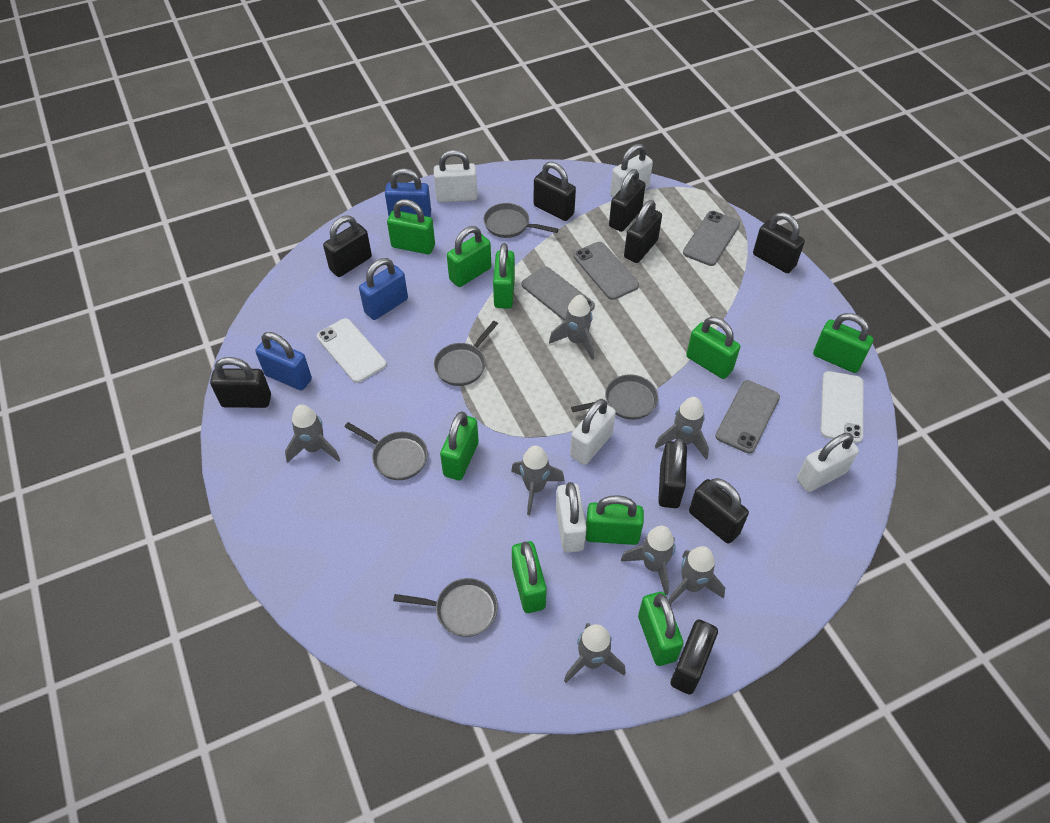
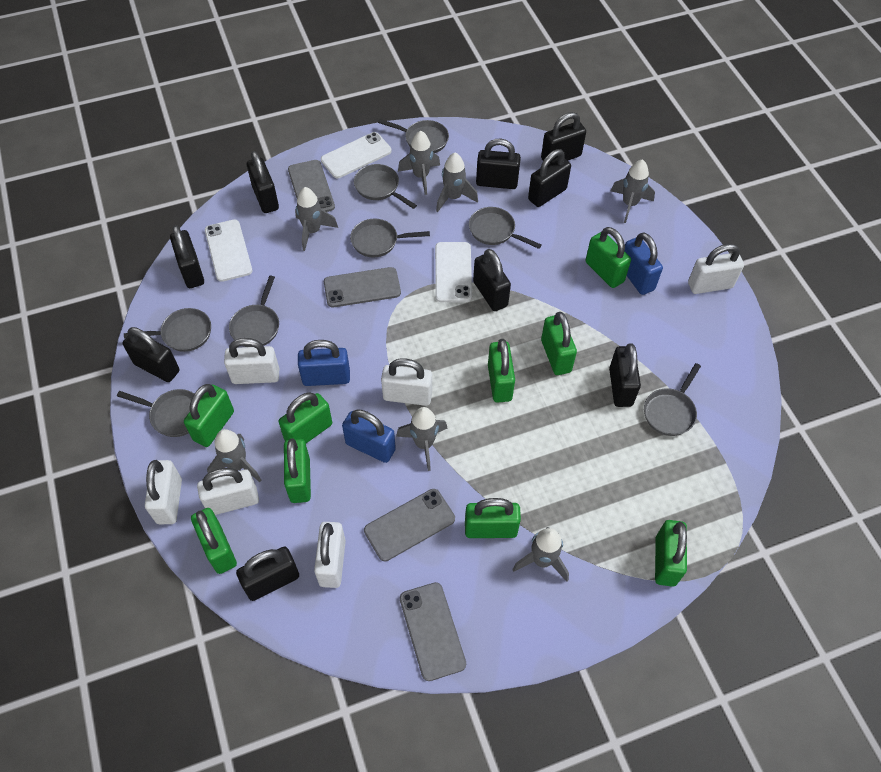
grey pan: [345,422,428,480] [393,578,498,637] [434,321,498,386] [484,203,558,238] [571,374,658,420] = 5 -> [117,389,195,437] [124,308,211,352] [229,276,279,347] [350,219,430,257] [354,164,417,209] [378,119,449,153] [469,207,542,249] [644,363,701,436] = 8
white padlock: [434,150,478,202] [556,482,587,553] [570,399,616,465] [610,144,653,197] [797,433,859,492] = 5 -> [145,460,182,524] [197,468,259,515] [224,338,279,384] [314,522,346,588] [381,358,432,406] [688,244,744,294] = 6
white phone: [317,318,386,383] [821,371,863,443] = 2 -> [205,219,252,282] [321,132,391,178] [435,242,472,302] = 3

